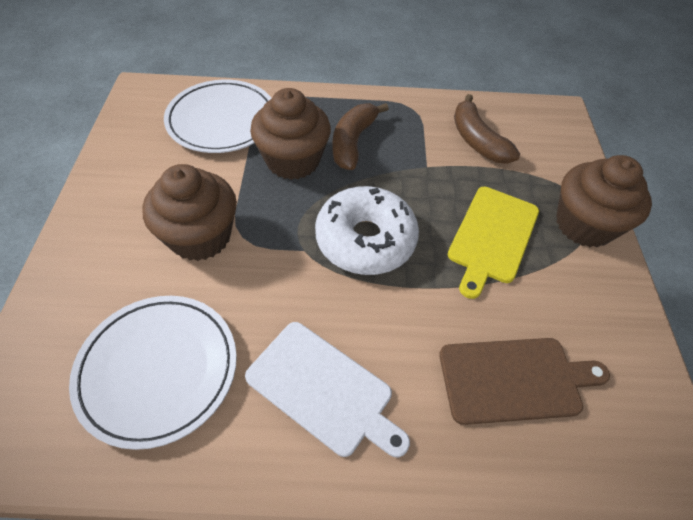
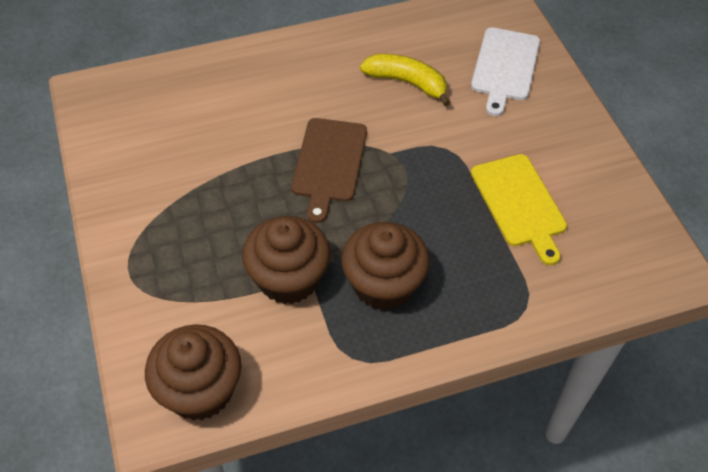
brown banana: [332,103,389,170] [454,94,520,164] = 2 -> none = 0
white donut: [315,186,419,275] = 1 -> none = 0
white plate: [69,296,237,450] [164,80,272,153] = 2 -> none = 0
yellow banana: none = 0 -> [360,54,451,106] = 1

